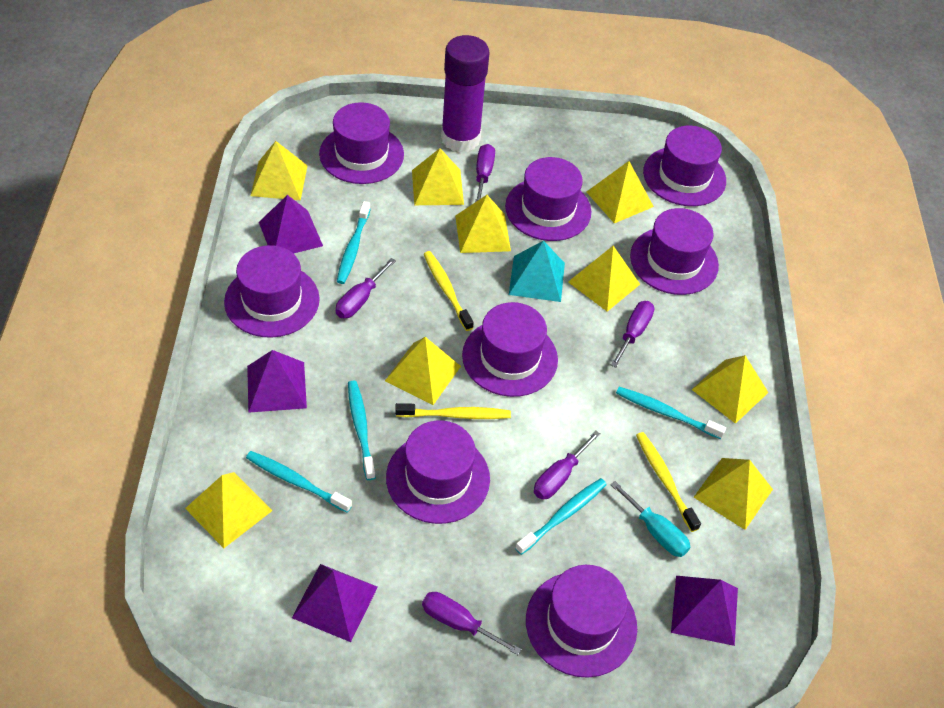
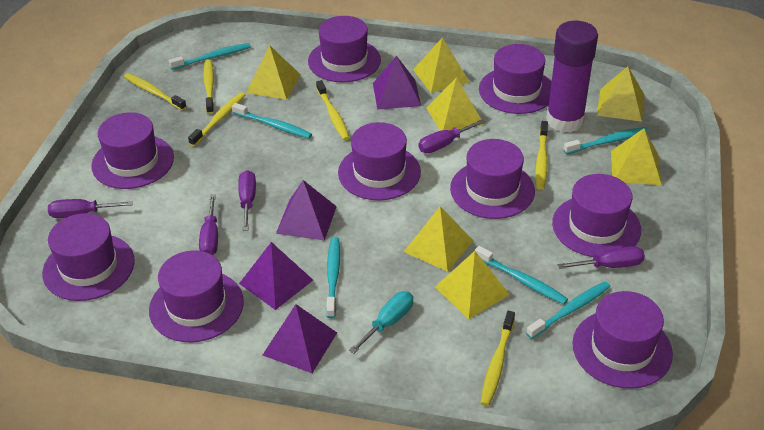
purple hat: [224,245,320,338] [319,102,404,184] [386,420,490,524] [462,302,558,397] [505,157,592,241] [526,565,637,678] [630,208,719,295] [643,126,726,206] = 8 -> [42,213,135,301] [91,112,174,189] [149,251,244,342] [308,16,381,82] [338,122,421,200] [450,139,535,219] [479,44,551,114] [552,174,641,257] [572,291,673,389] = 9
turquoise pyramid: [509,241,565,302] = 1 -> none = 0
turquoise toothbrush: [246,451,352,513] [337,201,371,284] [348,380,376,480] [515,478,607,555] [616,387,726,439] = 5 -> [169,43,251,70] [232,103,312,139] [326,237,340,318] [475,246,568,304] [526,281,610,339] [563,127,649,154] = 6
yellow pyramid: [185,472,273,548] [251,141,308,201] [385,337,461,405] [412,148,464,205] [455,195,511,253] [568,246,640,312] [587,161,654,223] [692,355,769,424] [694,458,773,530] = 9 -> [246,45,301,100] [404,206,474,272] [413,37,469,93] [426,77,484,131] [435,251,510,319] [596,66,645,122] [611,128,662,185] = 7
yellow toothbrush: [395,403,511,419] [424,251,474,331] [636,432,701,532] = 3 -> [124,73,187,111] [188,92,245,146] [203,59,214,114] [316,80,350,140] [480,311,515,406] [536,121,548,190] = 6

